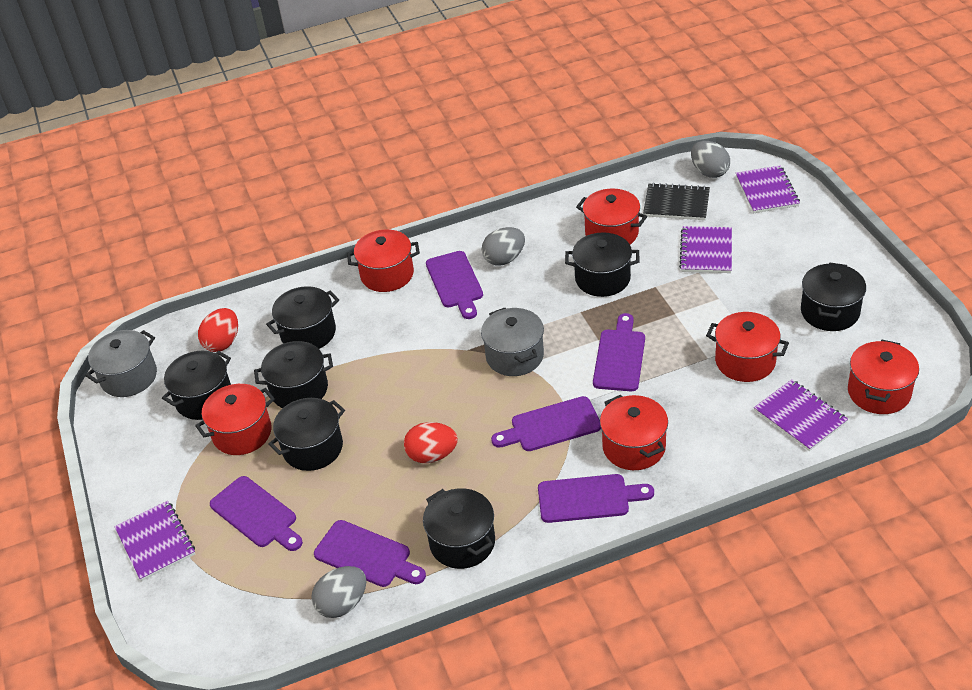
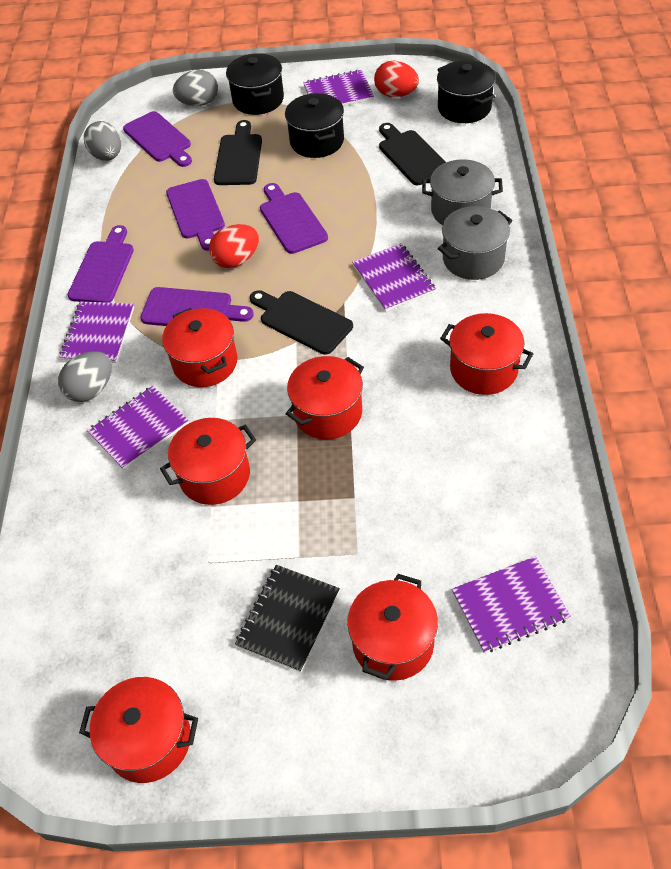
black cutting board: none = 0 -> [214,120,262,185] [250,290,353,355] [379,123,446,185] = 3
black pot: [162,351,231,420] [254,341,333,408] [266,286,339,349] [268,398,345,471] [423,488,495,569] [565,232,640,297] [801,263,866,331] = 7 -> [226,53,284,115] [285,93,344,158] [437,60,496,123] = 3
purple cutting board: [210,476,303,551] [314,520,426,587] [426,251,483,319] [491,396,601,451] [538,474,654,523] [593,313,645,391] = 6 -> [68,225,134,303] [123,111,192,167] [140,287,254,326] [166,179,225,251] [260,183,328,254] = 5
purple notebook: [114,501,195,581] [679,226,732,273] [736,165,800,213] [754,379,848,451] = 4 -> [59,302,134,363] [87,386,189,470] [303,70,374,106] [353,243,436,312] [452,556,571,653] = 5

